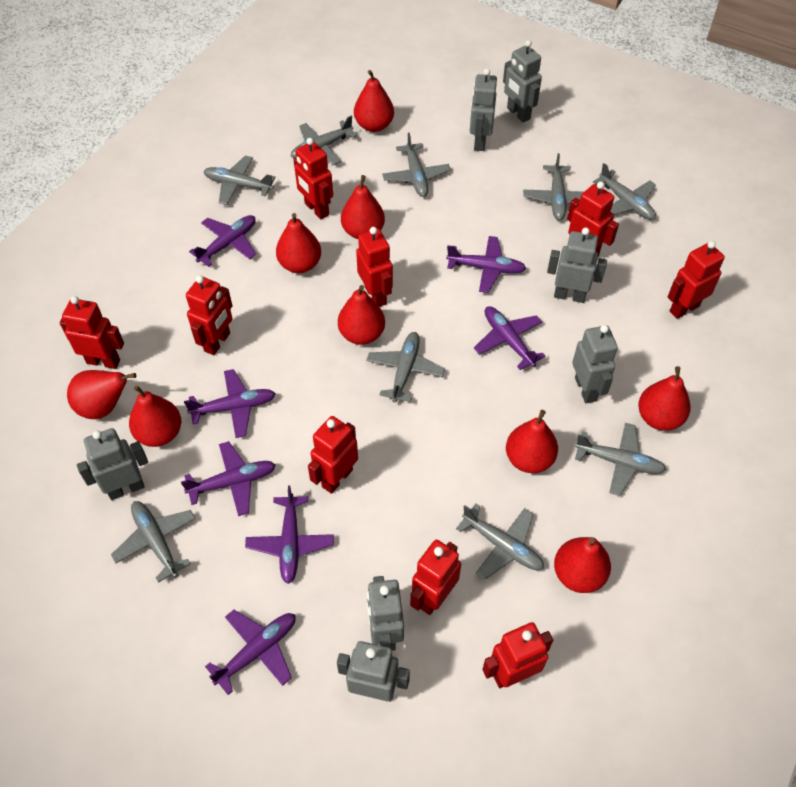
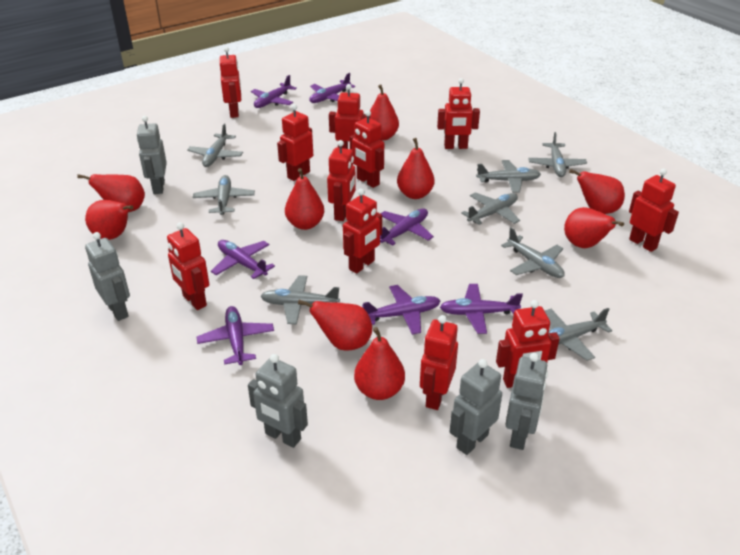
grey plane: [111,501,196,583] [203,156,276,205] [291,115,357,165] [367,332,445,403] [383,132,451,197] [456,504,544,580] [523,153,584,220] [575,423,666,496] [593,163,656,220] = 9 -> [187,123,243,167] [193,175,255,215] [261,275,340,324] [461,192,520,225] [476,160,541,193] [501,228,565,278] [528,132,587,177] [545,308,612,361] = 8
grey robot: [77,428,148,500] [337,641,410,702] [367,576,404,651] [470,69,497,151] [503,40,542,123] [547,227,607,303] [572,325,618,403] = 7 -> [85,232,130,321] [137,116,167,194] [248,354,308,448] [450,359,502,455] [505,353,548,450] = 5
red robot: [60,296,124,369] [186,275,232,355] [293,138,333,219] [308,416,358,494] [356,227,393,307] [410,540,461,615] [482,622,553,688] [567,181,619,256] [668,241,725,319] = 9 -> [167,222,209,310] [220,47,241,118] [277,104,313,181] [327,140,356,221] [329,84,370,149] [343,188,382,274] [350,110,384,188] [420,315,458,410] [437,78,480,149] [496,300,560,388] [629,168,679,252] = 11

